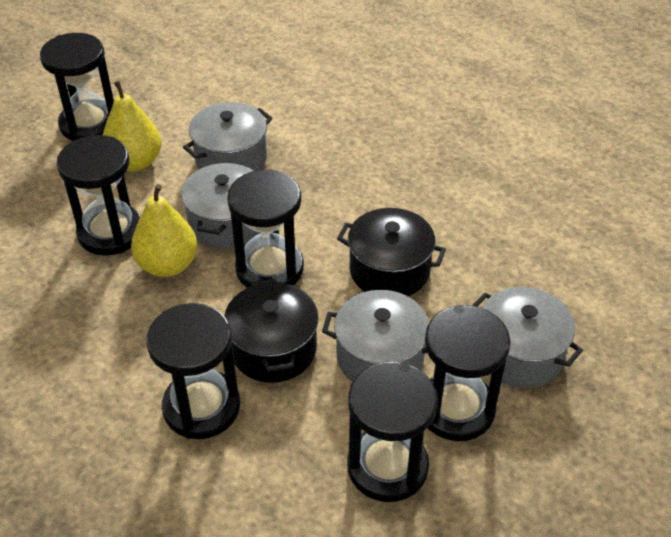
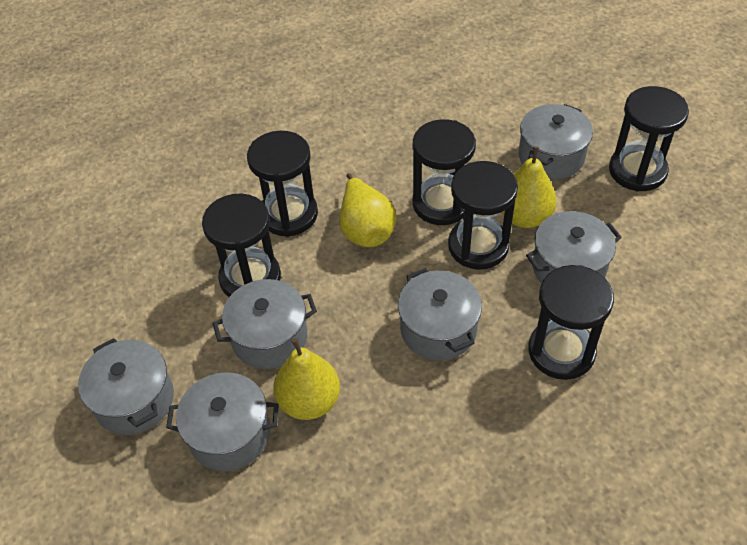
black pot: [224,279,319,383] [337,208,446,296] = 2 -> none = 0
grey pot: [181,161,260,249] [183,102,273,171] [322,290,429,382] [472,287,583,388] = 4 -> [78,338,174,435] [166,372,279,471] [212,279,317,369] [398,268,482,360] [518,104,593,179] [526,211,622,283] = 6
yellow pear: [103,80,162,171] [131,184,198,277] = 2 -> [273,338,340,420] [339,173,397,247] [502,146,556,228] = 3

